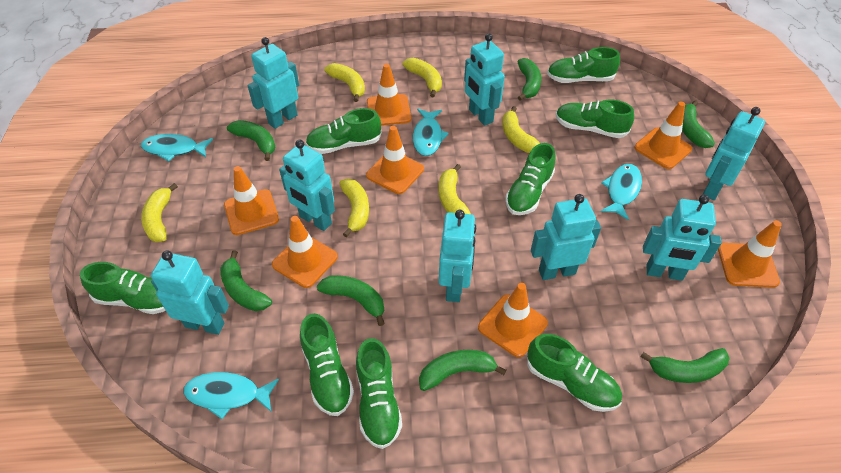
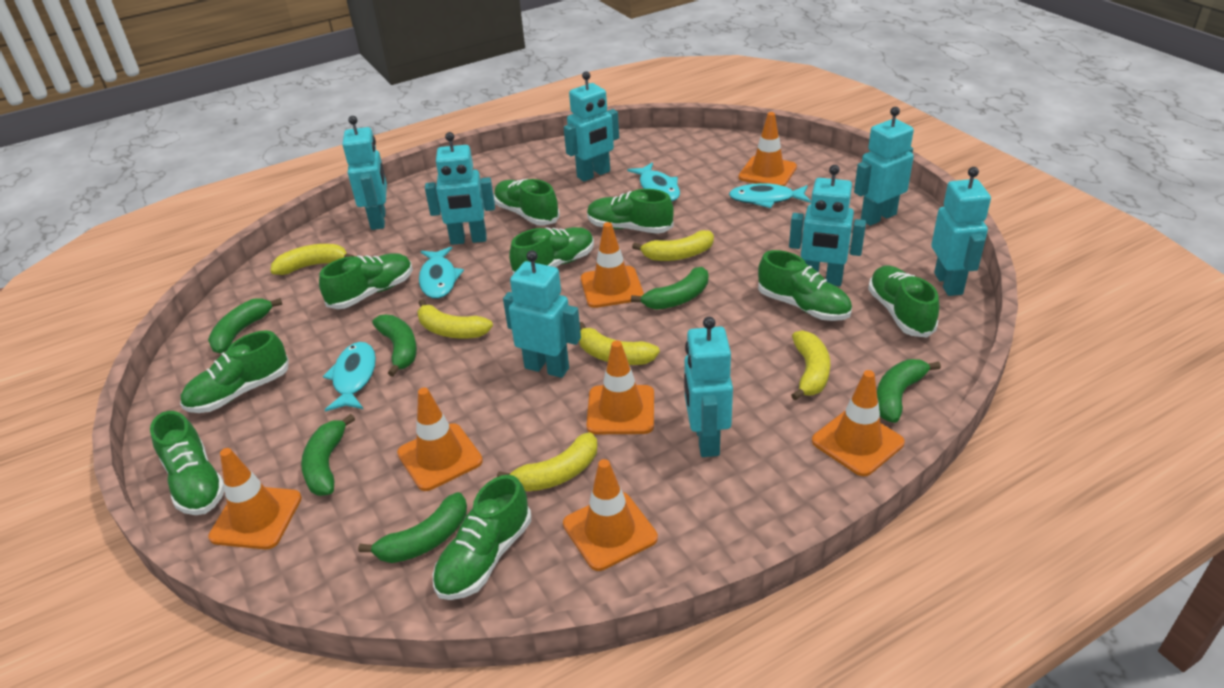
green banana: [220,250,272,311] [227,120,275,161] [317,275,385,326] [419,350,506,391] [517,58,541,100] [640,348,730,383] [682,100,715,148] = 7 -> [208,298,282,354] [301,414,355,496] [358,492,467,563] [372,315,417,377] [631,267,708,310] [877,359,941,423] = 6
green shoe: [80,262,166,314] [300,313,354,416] [305,108,382,154] [356,338,402,449] [505,143,555,215] [527,334,622,412] [547,47,620,83] [556,99,634,138] = 8 -> [150,411,225,515] [180,330,289,413] [319,253,413,309] [433,475,531,600] [494,179,560,226] [509,227,594,274] [587,189,674,234] [758,250,852,321] [868,266,939,337] = 9

